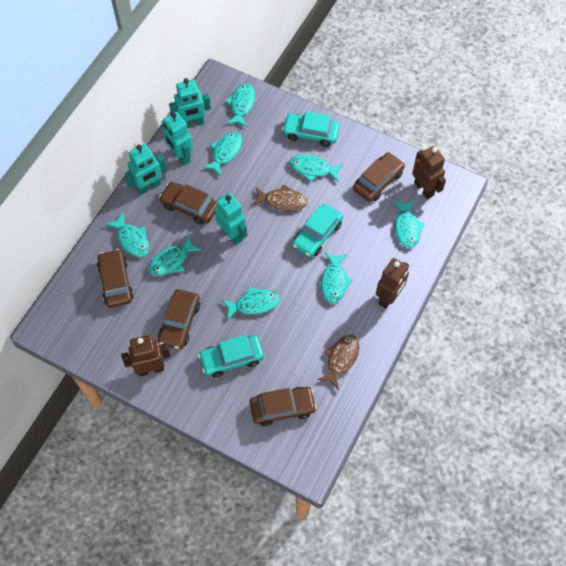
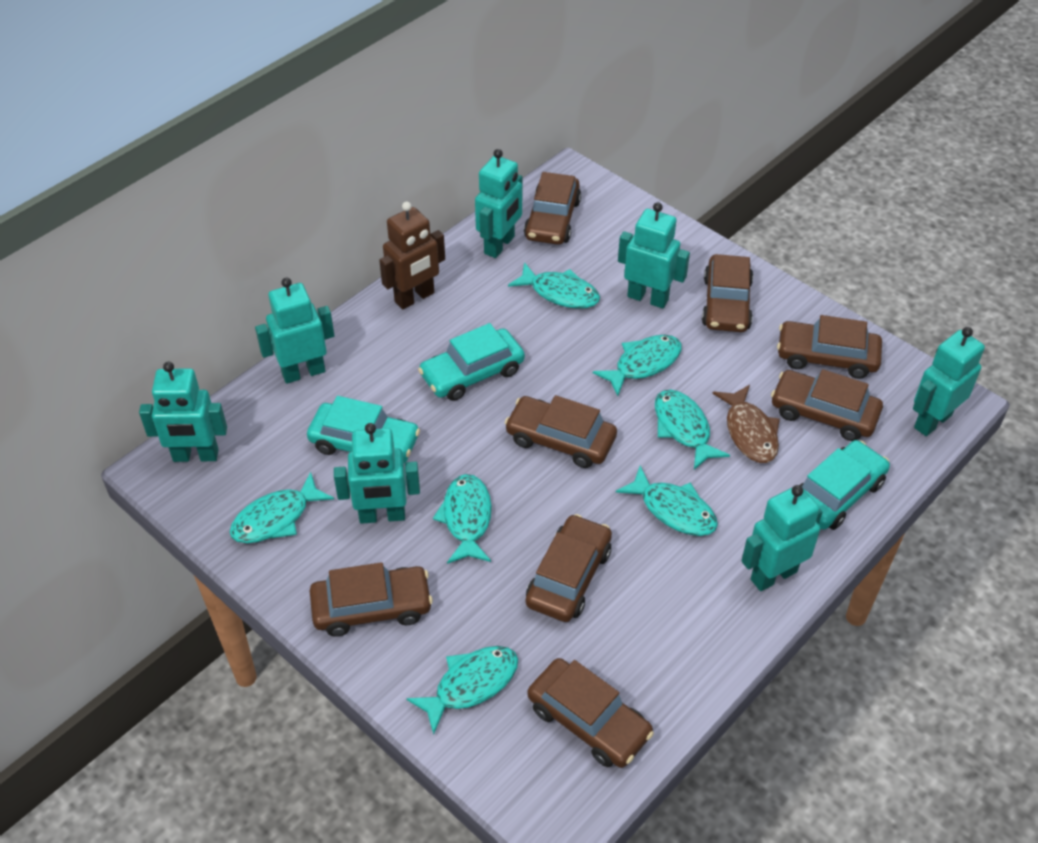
brown car: [97,249,134,308] [158,289,200,349] [159,182,217,225] [250,387,317,426] [353,152,405,202] = 5 -> [310,562,433,637] [505,395,617,468] [524,172,581,245] [526,514,612,622] [527,658,654,768] [702,254,753,332] [771,369,883,441] [777,315,882,379] = 8
brown fish: [252,184,308,211] [317,335,359,390] = 2 -> [712,385,780,463] = 1
brown robot: [121,335,170,376] [376,258,409,309] [412,146,446,199] = 3 -> [379,201,445,309] = 1
turquoise fish: [105,212,150,257] [148,235,202,276] [202,132,242,176] [222,287,280,320] [226,83,255,127] [289,154,344,182] [321,252,353,303] [393,200,425,248] = 8 -> [230,472,334,543] [406,646,518,735] [433,474,492,564] [508,262,600,309] [593,335,682,396] [616,466,718,536] [655,390,730,470] = 7
turquoise robot: [125,144,166,195] [162,112,193,165] [169,78,211,128] [215,193,247,245] = 4 -> [139,362,227,462] [255,278,334,384] [334,423,420,524] [475,149,523,258] [618,202,690,308] [741,485,823,591] [913,327,985,436] = 7

